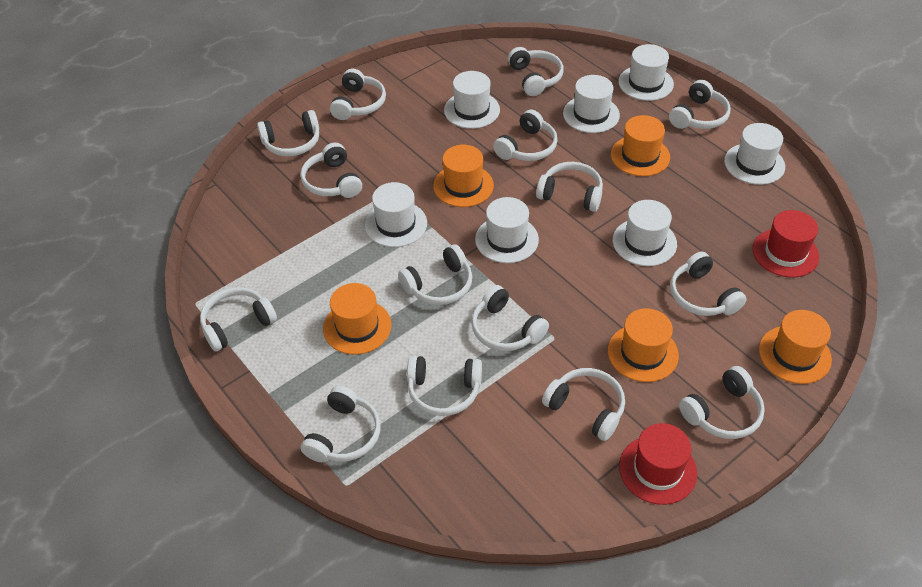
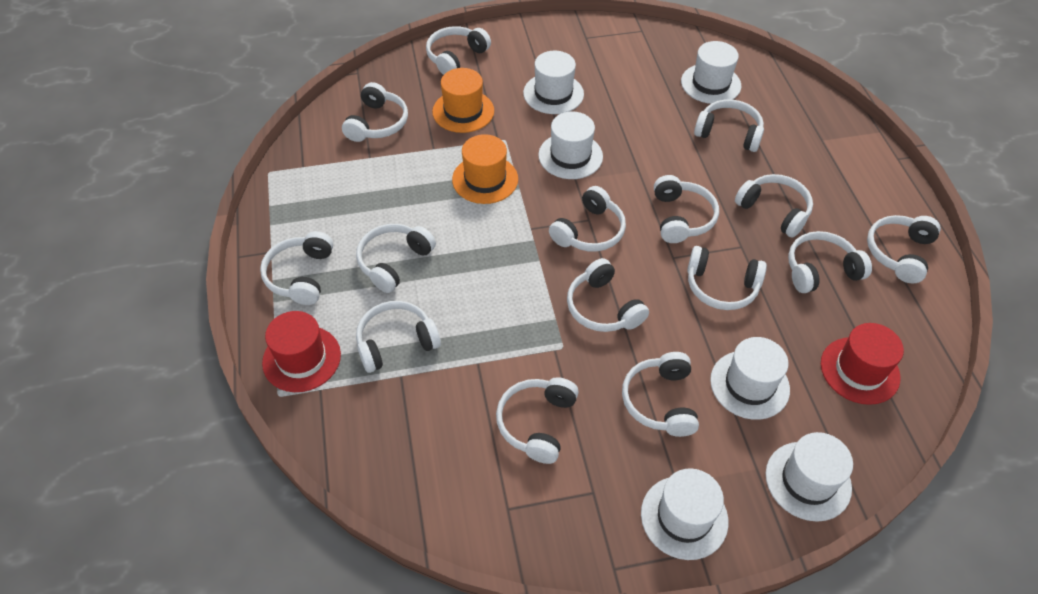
orange hat: [323,283,391,355] [433,145,494,207] [608,308,679,382] [611,115,670,176] [759,310,832,384] = 5 -> [432,68,494,133] [452,134,518,204] = 2
white hat: [365,182,427,247] [444,71,500,129] [475,197,539,263] [563,75,620,133] [613,200,677,266] [618,44,674,101] [724,123,785,185] = 7 -> [523,51,584,114] [538,112,603,179] [641,468,728,560] [681,41,741,104] [710,337,790,420] [766,432,853,522] = 6

